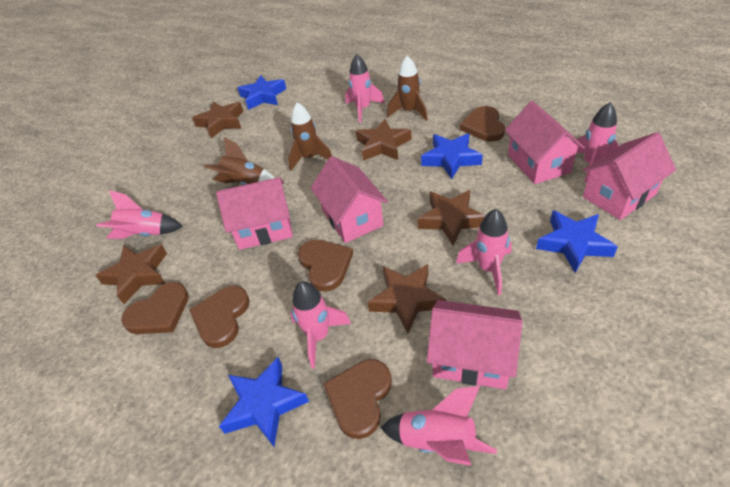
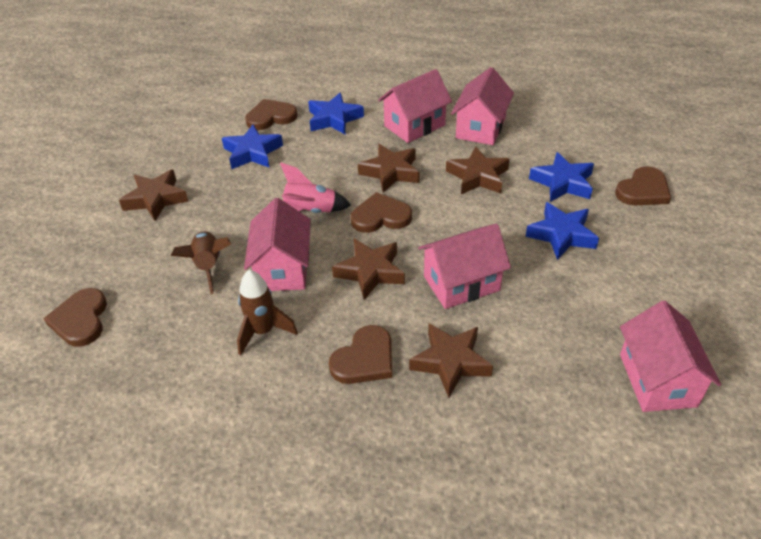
brown rocket: [204,137,274,185] [288,102,332,171] [387,55,428,121] = 3 -> [171,231,231,294] [237,270,298,355] = 2
pink rocket: [96,190,183,239] [290,281,351,368] [345,54,385,123] [381,386,497,466] [456,209,512,295] [574,102,619,182] = 6 -> [280,163,351,213] = 1

